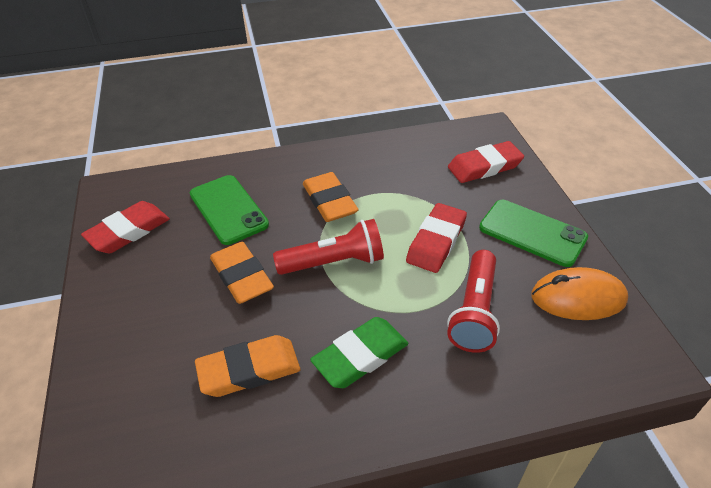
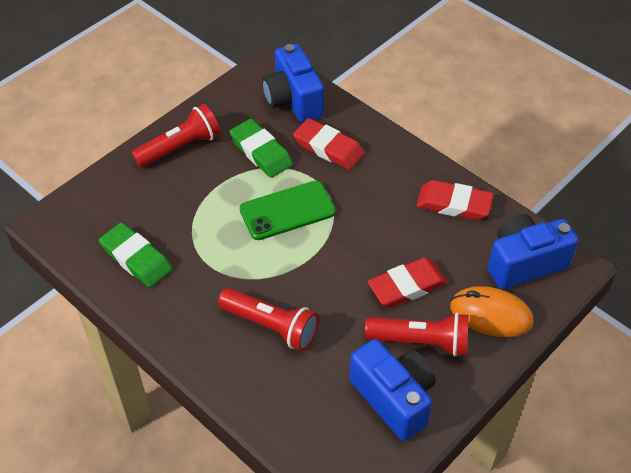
blue camera: none = 0 -> [262,44,324,122] [350,339,436,441] [488,214,579,290] = 3
green eraser: [310,317,408,388] = 1 -> [99,223,172,288] [229,119,293,178] = 2
green phone: [190,175,269,245] [479,200,588,267] = 2 -> [239,181,336,240] = 1
orange eraser: [195,335,300,397] [210,242,274,304] [303,172,358,222] = 3 -> none = 0
red flashlight: [273,219,384,275] [447,250,500,353] = 2 -> [132,104,220,167] [218,288,319,351] [365,312,469,356] = 3

